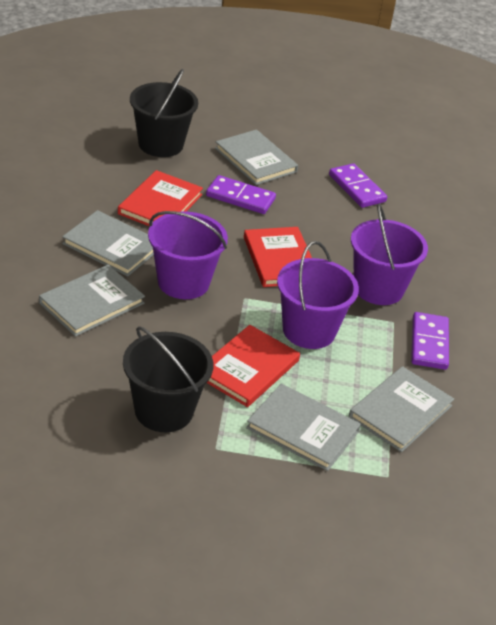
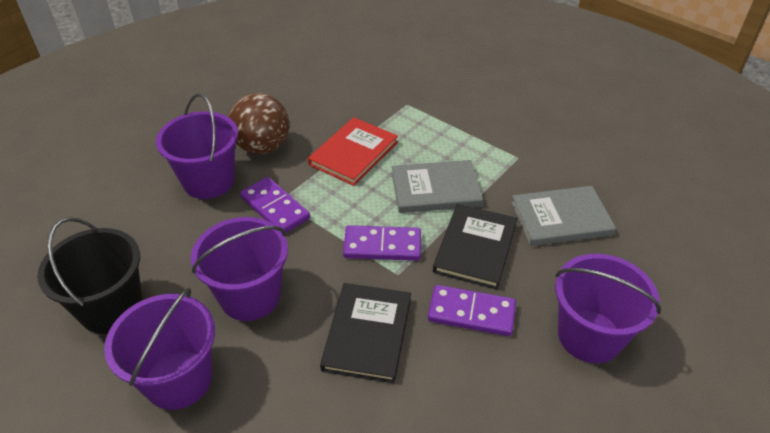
black book: none = 0 -> [320,283,411,383] [433,204,517,290] = 2
black bucket: [123,326,213,432] [130,69,198,157] = 2 -> [37,217,143,334] = 1
brown ball: none = 0 -> [229,93,289,154] = 1
grey book: [39,265,145,337] [62,210,154,276] [215,130,298,185] [246,383,361,471] [349,366,454,452] = 5 -> [392,160,483,213] [511,186,616,246] = 2
purple bucket: [148,211,228,299] [277,241,359,349] [351,204,428,305] = 3 -> [104,288,215,410] [156,93,238,199] [191,217,288,321] [555,254,661,363] = 4
red book: [118,170,203,226] [207,325,300,407] [244,227,312,287] = 3 -> [308,117,398,186] = 1

